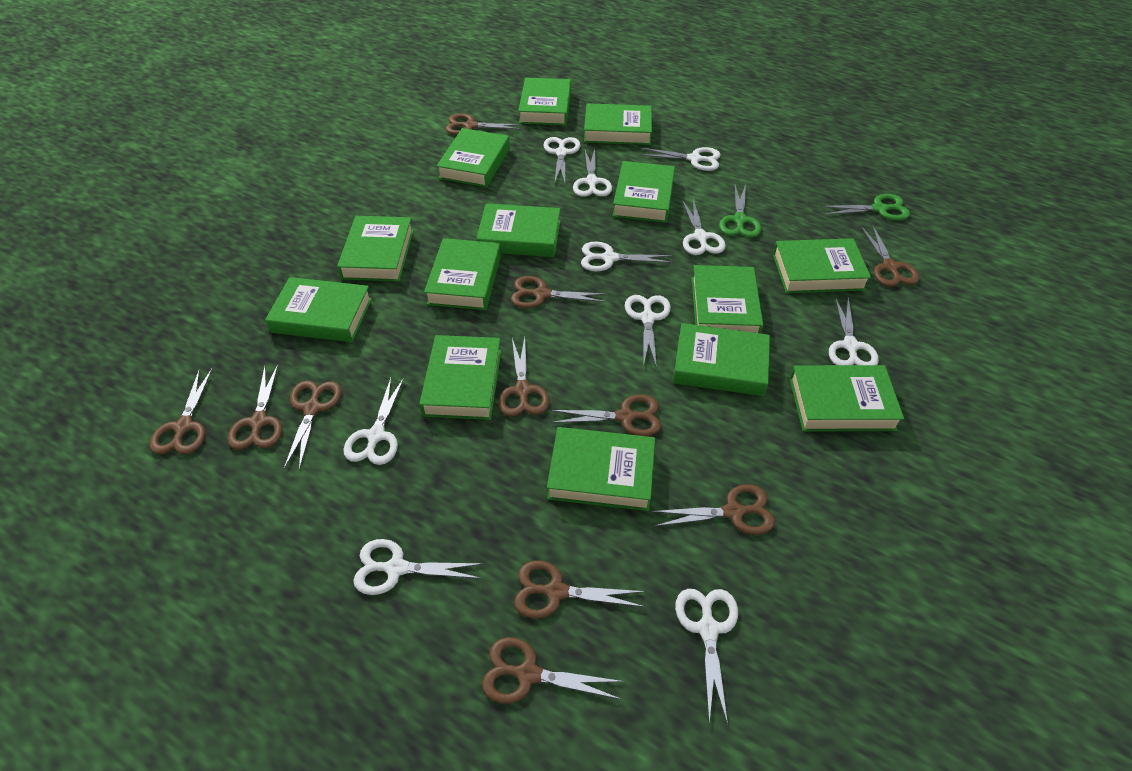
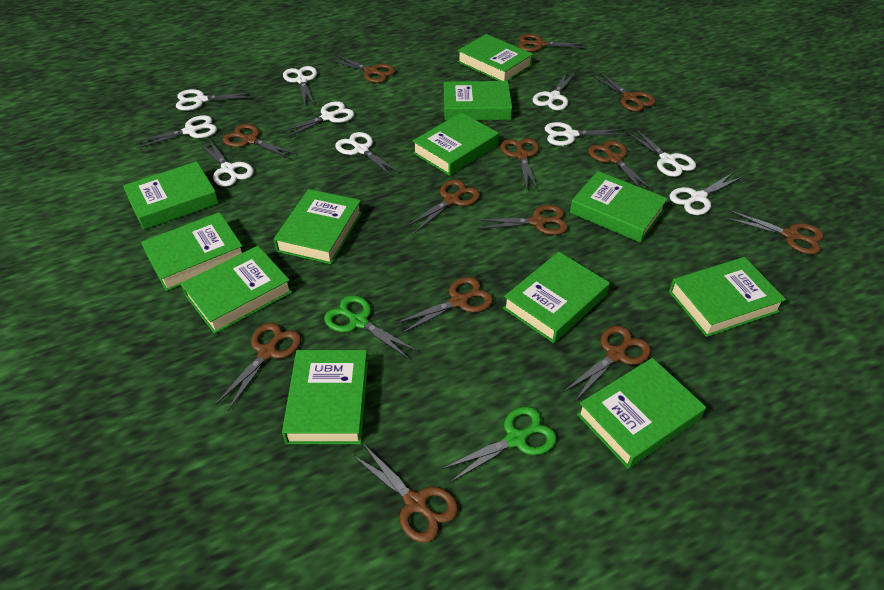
brown scissors: [149,368,213,454] [227,364,282,450] [284,380,342,470] [446,113,523,135] [482,637,624,704] [498,337,549,417] [511,276,607,308] [514,560,645,619] [551,394,661,436] [651,484,775,535] [861,225,919,287] = 11 -> [216,323,301,411] [223,124,297,159] [330,55,396,83] [352,444,458,543] [395,277,493,333] [406,180,480,233] [476,205,568,235] [500,138,539,190] [518,34,587,52] [565,326,651,401] [588,140,652,190] [592,72,656,111] [726,210,824,254] = 13
green book: [265,277,372,342] [337,216,414,282] [419,335,501,420] [424,238,501,310] [437,128,510,187] [476,203,560,257] [518,78,571,125] [547,427,655,511] [584,103,652,145] [613,161,675,223] [673,323,770,396] [692,265,763,334] [773,238,871,293] [789,365,904,431] = 14 -> [123,161,219,230] [141,212,243,291] [181,246,292,334] [274,189,362,264] [282,350,368,444] [413,112,499,176] [444,81,512,121] [457,34,533,81] [503,252,610,343] [570,171,668,243] [577,358,706,469] [669,257,786,337] = 12

